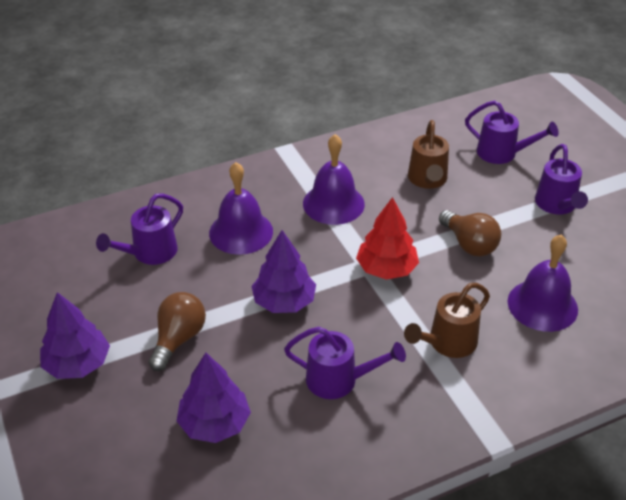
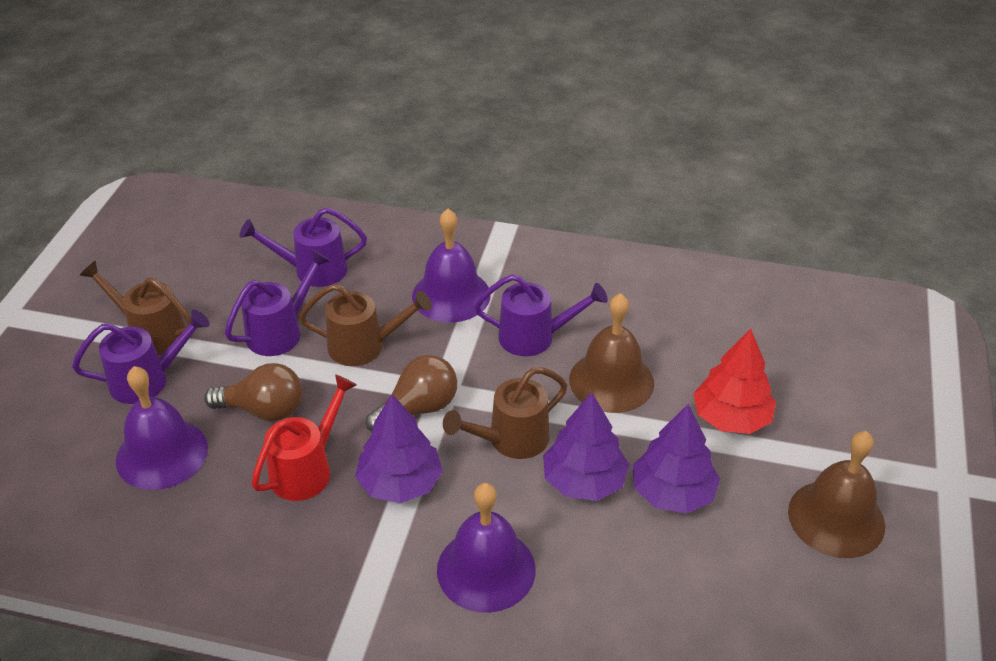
brown bell: none = 0 -> [569,293,654,413] [788,431,885,558] = 2
brown watering can: [404,283,490,358] [408,120,449,189] = 2 -> [80,260,191,355] [299,284,432,366] [443,367,567,459] = 3
red watering can: none = 0 -> [251,374,356,501] = 1

